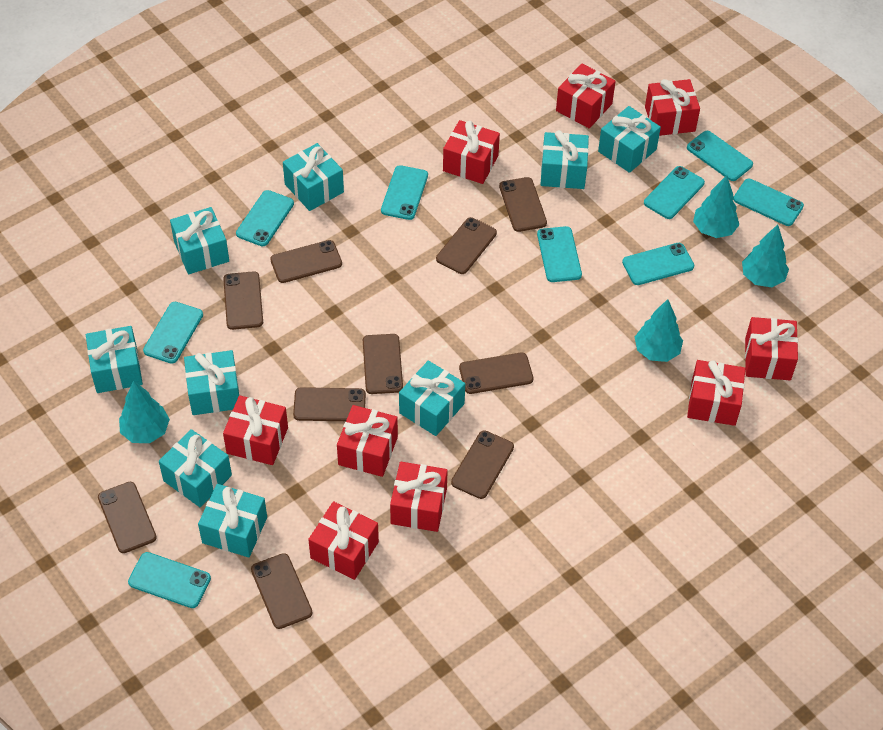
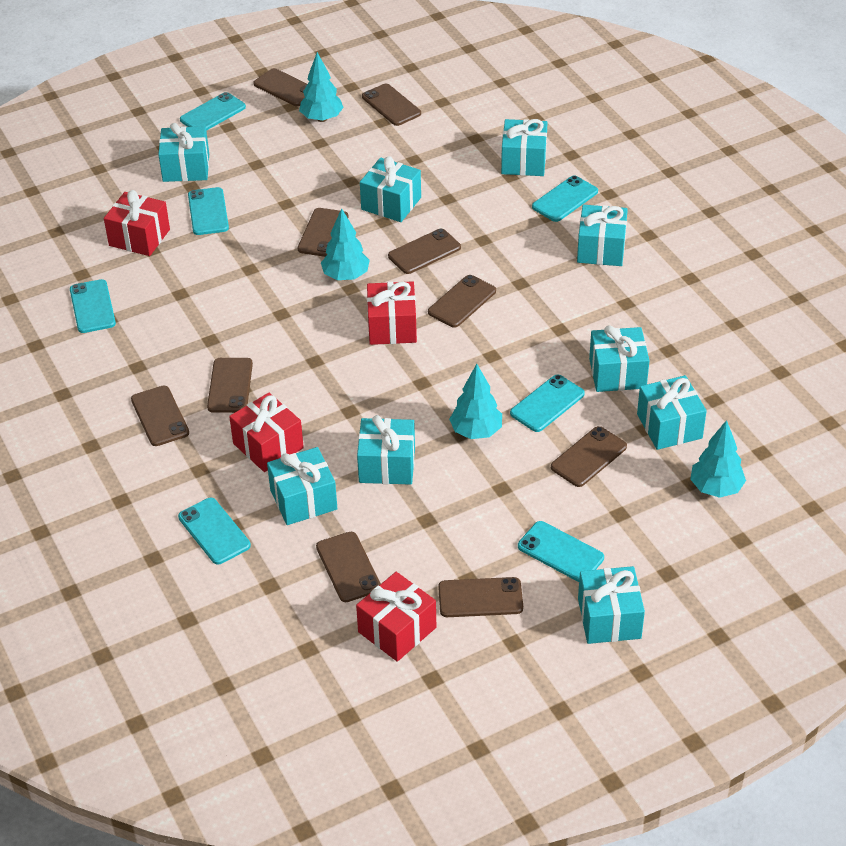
red gift: [223,395,288,465] [308,501,379,580] [337,405,398,477] [390,462,448,532] [443,120,500,184] [556,64,616,128] [645,79,700,136] [687,360,746,426] [745,317,798,380] = 9 -> [104,190,170,256] [229,393,304,472] [356,572,436,662] [367,281,417,345] = 4
turquoise phone: [128,552,211,608] [143,302,203,364] [236,190,294,247] [381,165,428,220] [537,226,582,282] [622,243,694,285] [644,166,705,219] [687,131,753,181] [734,179,804,226] = 9 -> [70,279,116,333] [178,498,251,565] [180,92,246,131] [188,187,229,235] [510,374,585,432] [518,521,604,582] [532,176,598,222] = 7

